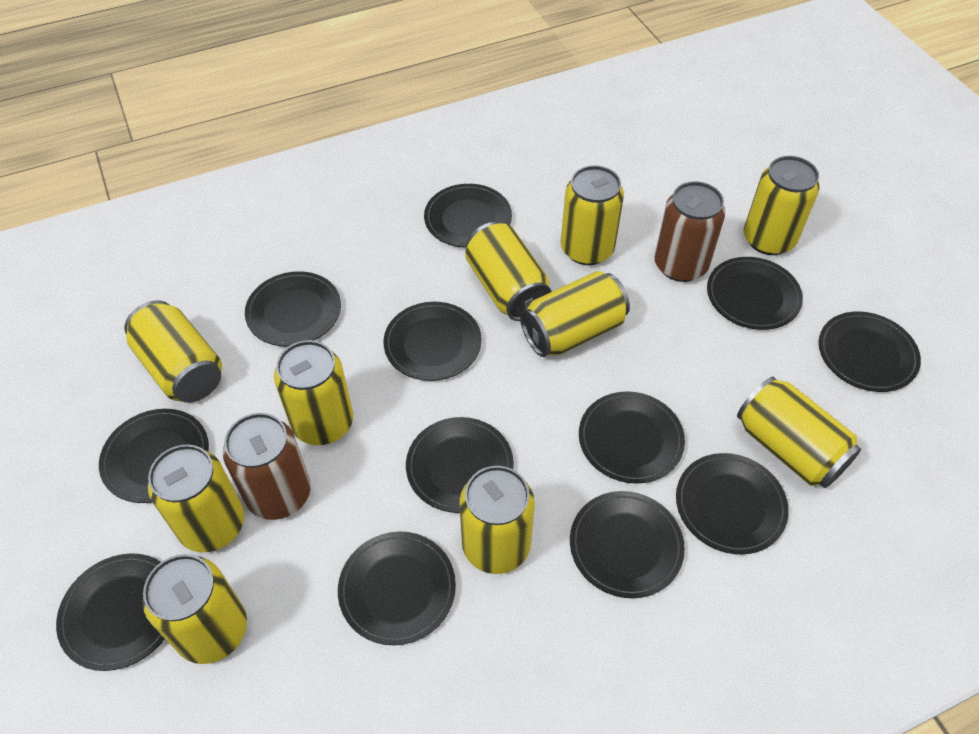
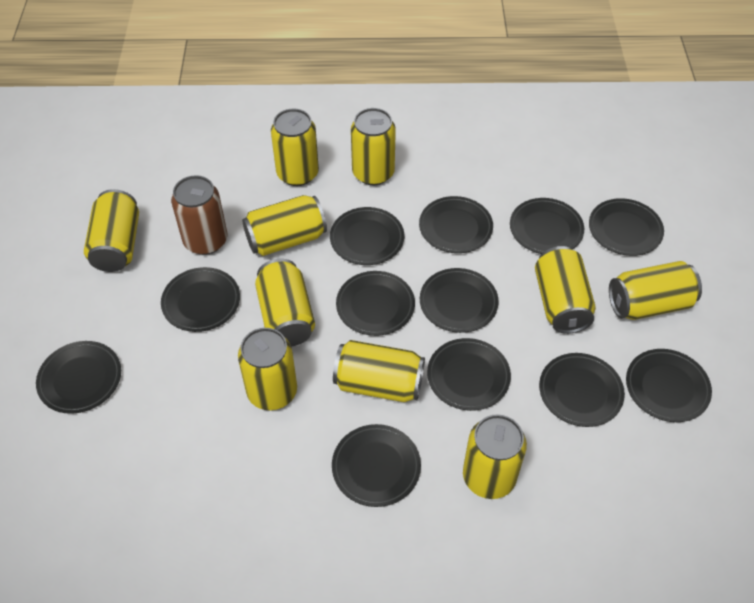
brown can: [223,413,311,520] [654,181,726,282] = 2 -> [171,175,227,255] = 1

